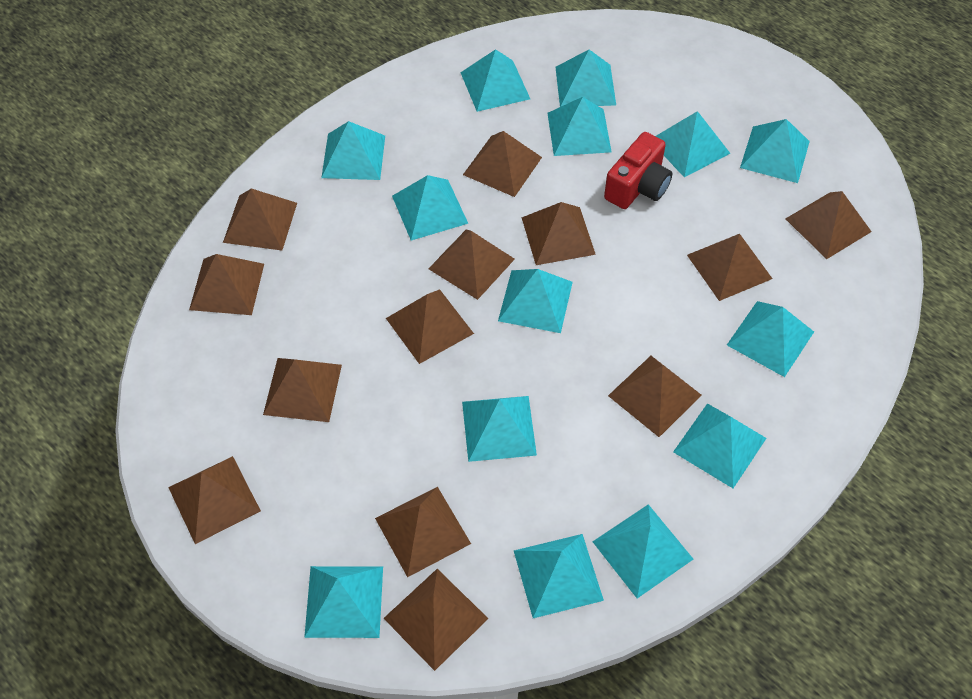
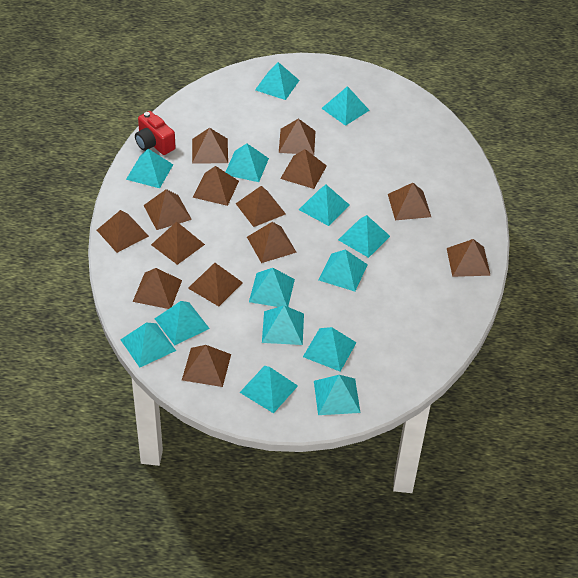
brown pyramid: [168,456,261,544] [189,254,264,315] [223,188,297,250] [263,358,342,422] [375,487,471,577] [384,569,488,671] [386,289,474,364] [428,229,515,300] [463,131,542,197] [522,202,596,265] [608,356,702,437] [687,234,773,301] [785,191,872,259] = 13 -> [97,210,149,253] [133,268,182,309] [144,189,192,230] [151,222,205,265] [182,345,231,387] [188,263,243,306] [192,128,228,164] [193,166,239,206] [236,186,286,227] [247,222,297,263] [279,118,316,155] [280,149,327,189] [388,183,431,220] [447,239,491,277] = 14

